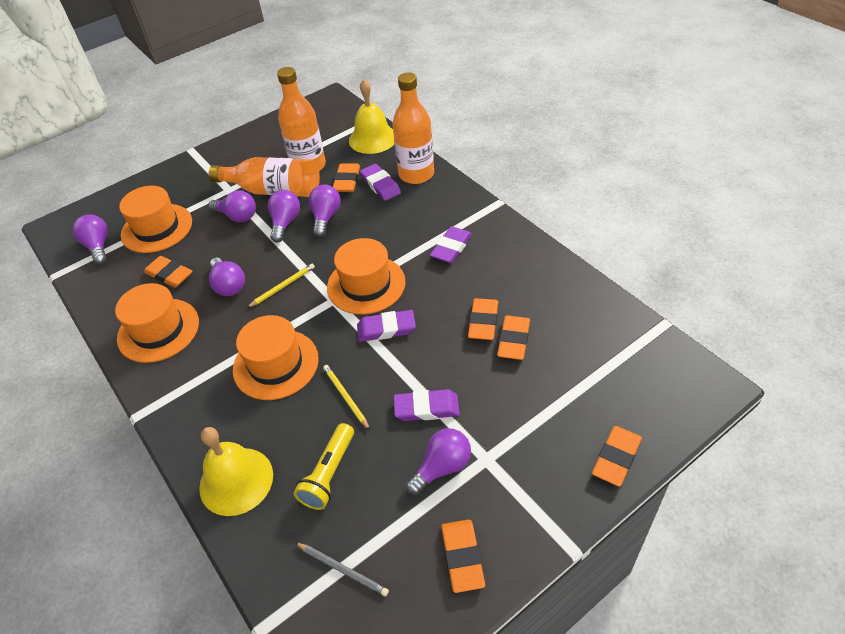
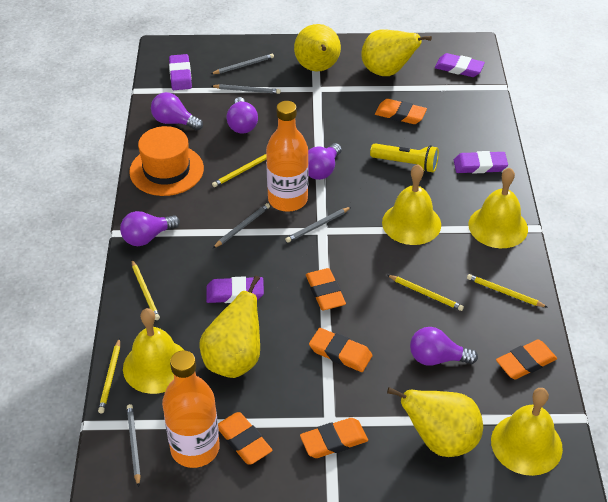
grey pencil: [295,542,389,597] = 1 -> [127,404,141,487] [211,54,274,74] [212,84,280,94] [213,203,270,248] [285,207,351,243] = 5
orange bottle: [209,157,320,197] [277,67,326,171] [392,72,434,184] = 3 -> [162,350,220,468] [266,101,309,212] = 2
orange hat: [115,283,199,363] [119,186,192,253] [233,315,319,400] [327,238,406,315] = 4 -> [129,126,204,196] = 1
purple light bulb: [72,214,108,264] [208,190,256,222] [209,257,245,296] [268,190,300,243] [309,184,341,237] [406,428,471,496] = 6 -> [120,211,180,246] [151,92,203,130] [226,97,258,134] [308,143,342,180] [410,327,478,366] = 5
yellow bell: [199,427,273,516] [349,79,394,154] = 2 -> [123,308,184,394] [382,164,441,245] [468,168,528,248] [491,388,563,476] = 4
yellow pear: none = 0 -> [200,276,260,378] [294,24,341,72] [361,29,432,76] [387,387,483,457] = 4
yellow pencil: [247,264,315,308] [323,365,370,430] = 2 -> [98,338,120,414] [132,260,160,320] [212,154,267,187] [387,275,464,311] [467,274,547,307] = 5

